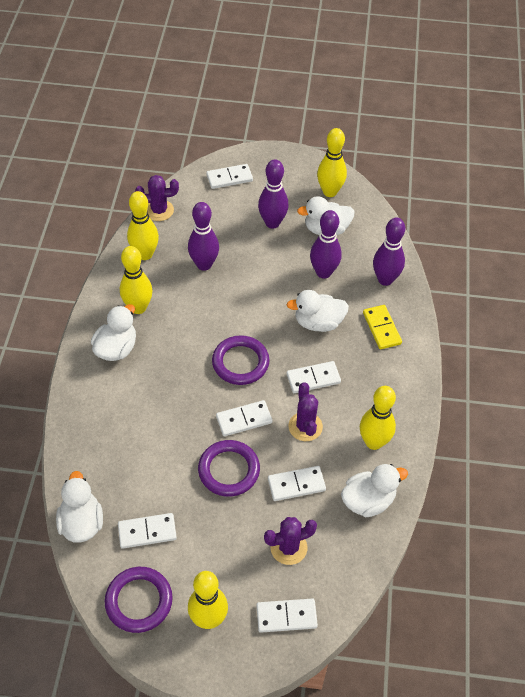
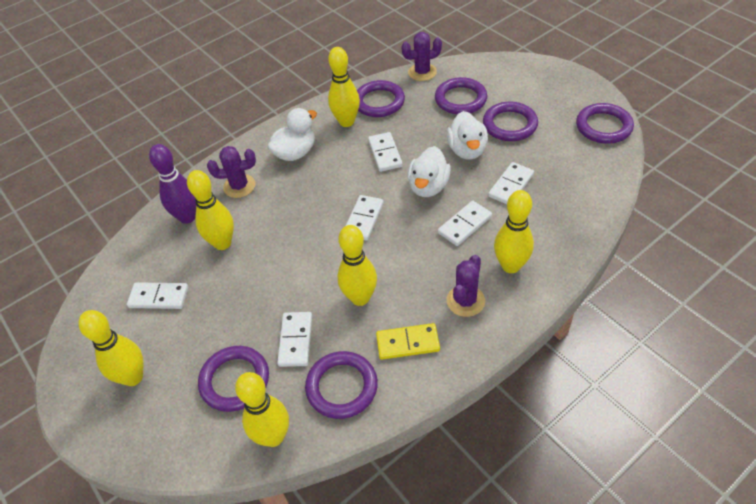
purple bowling pin: [188,202,219,271] [258,159,289,228] [310,210,342,279] [373,218,405,286] = 4 -> [149,144,196,224] = 1
purple ring: [105,567,173,633] [198,440,260,497] [212,335,270,385] = 3 -> [198,346,269,412] [305,351,378,419] [357,80,405,117] [435,77,487,115] [483,102,538,141] [576,103,634,144] = 6
white duck: [56,471,103,543] [91,304,136,361] [287,290,349,332] [297,196,355,235] [341,464,408,517] = 5 -> [268,108,317,161] [408,146,451,197] [446,111,488,160] = 3
yellow bowling pin: [120,246,153,314] [127,191,159,260] [188,571,228,629] [317,128,347,197] [360,386,396,450] = 5 -> [78,310,143,386] [187,170,234,250] [235,372,289,447] [328,47,360,127] [337,225,377,306] [494,190,534,273] = 6

